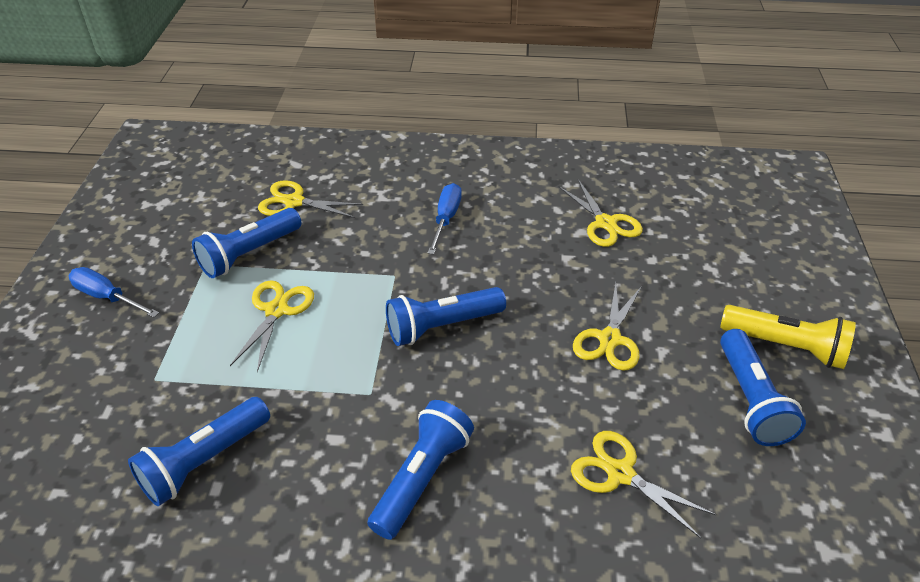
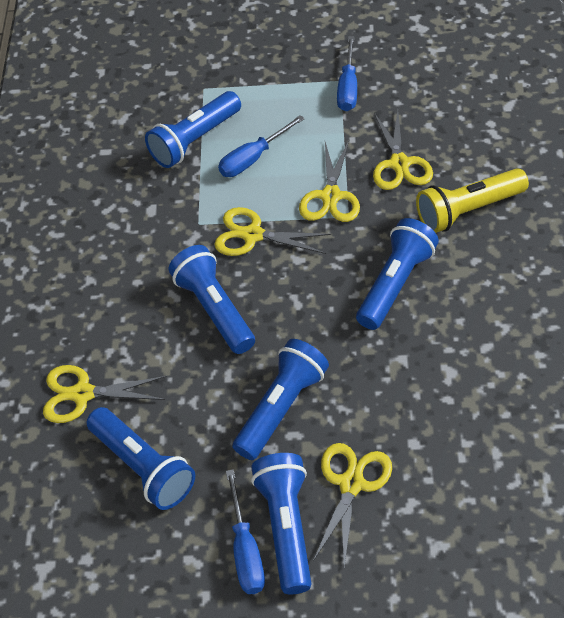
blue flashlight: [128,397,270,506] [192,208,302,278] [367,400,474,540] [386,287,506,346] [720,329,806,446] = 5 -> [87,407,195,510] [145,91,241,168] [169,245,255,354] [232,339,329,460] [251,453,312,594] [356,218,439,330] = 6
blue screwdriver: [69,267,159,317] [428,183,462,255] = 2 -> [218,115,305,177] [226,469,265,594] [337,36,357,111] = 3

